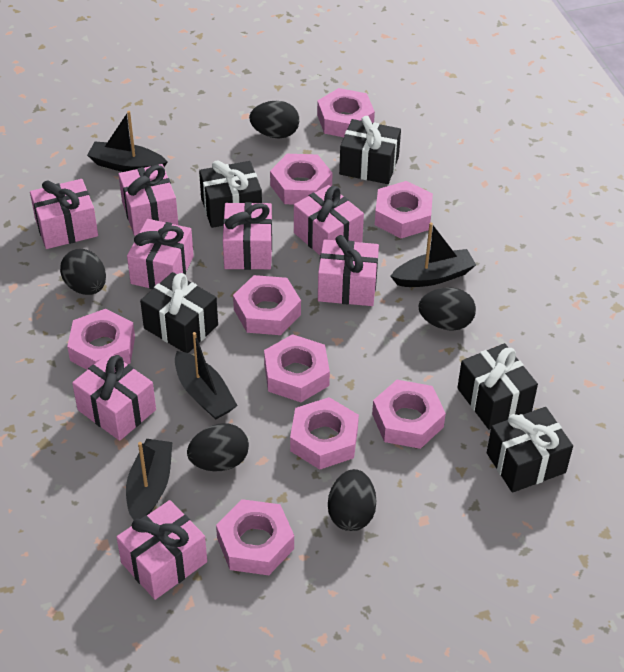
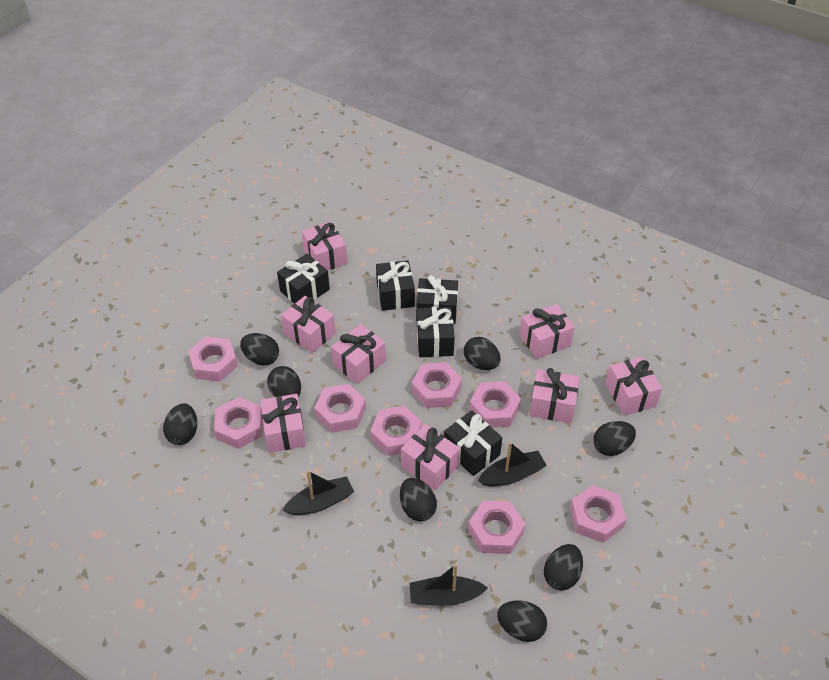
black boat: [87,111,167,172] [126,439,172,520] [175,332,238,420] [391,222,476,287] = 4 -> [282,470,354,515] [409,564,488,606] [478,442,547,486] = 3
black egg: [60,249,106,295] [187,423,249,471] [249,101,299,138] [328,469,376,531] [419,287,476,331] = 5 -> [163,404,197,445] [240,333,279,365] [267,366,301,397] [400,478,437,521] [464,337,501,370] [497,601,547,642] [544,544,583,591] [593,421,636,456] = 8
pink nut: [67,309,135,370] [216,499,294,575] [233,275,301,335] [264,334,330,402] [270,154,332,205] [290,397,359,470] [317,88,375,137] [372,380,446,449] [375,181,433,238] = 9 -> [188,336,238,382] [214,397,263,449] [315,384,366,433] [370,406,422,456] [412,362,462,408] [468,501,526,554] [469,381,521,428] [570,485,626,543] = 8

